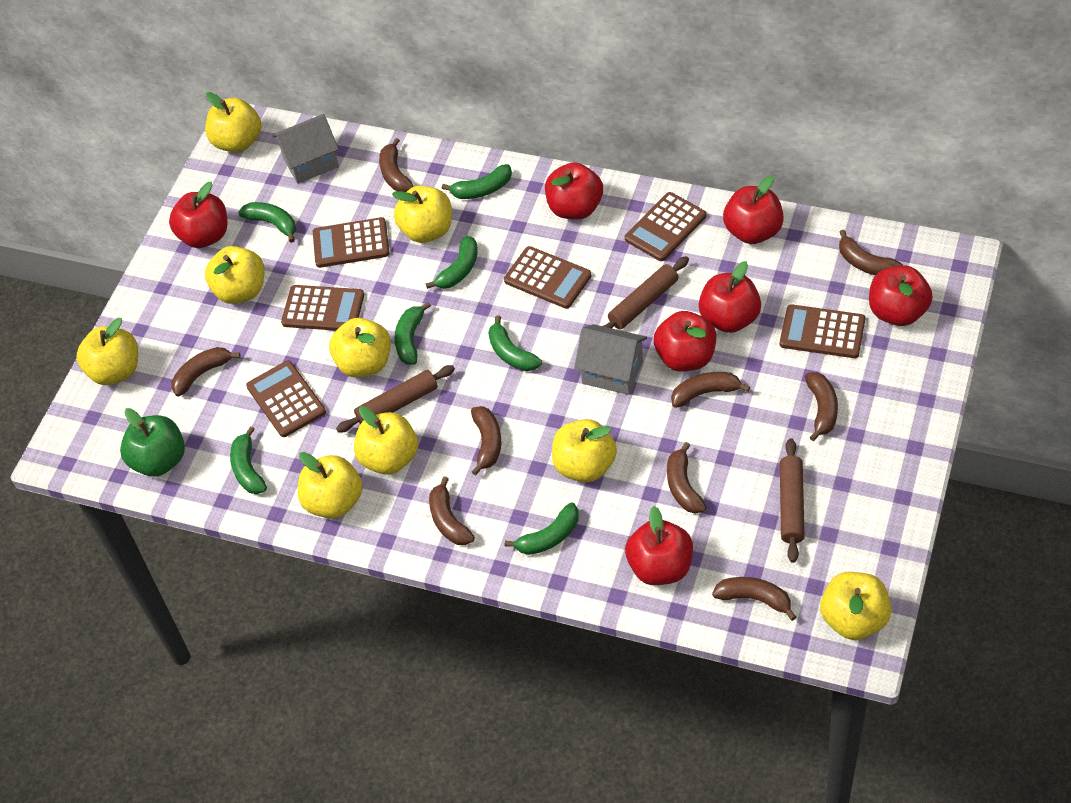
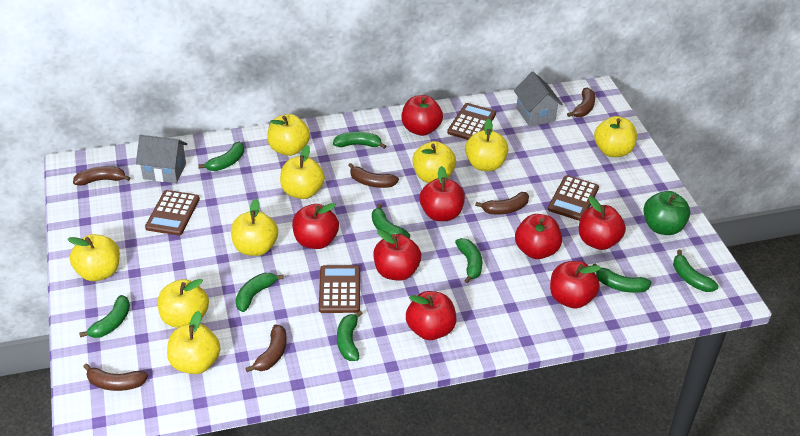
brown banana: [171,347,240,397] [379,138,414,192] [429,476,475,545] [471,406,501,476] [667,442,706,514] [671,372,750,408] [712,577,796,621] [805,372,838,441] [839,230,903,275] = 9 -> [73,166,130,186] [83,363,148,391] [245,324,287,372] [348,163,399,188] [475,192,529,214] [567,88,595,117] = 6
brown calculator: [246,360,326,437] [281,285,364,331] [313,217,389,268] [504,246,591,309] [625,192,706,261] [780,304,865,358] = 6 -> [145,190,200,236] [319,265,360,313] [447,103,496,140] [548,175,599,221] = 4
brown rolling pin: [336,365,455,433] [604,256,689,330] [780,438,805,563] = 3 -> none = 0
green banana: [230,426,267,494] [238,202,296,243] [394,302,431,365] [426,236,478,289] [442,164,512,199] [488,315,542,371] [505,502,579,555] = 7 -> [79,295,130,338] [198,142,244,171] [235,273,284,312] [333,132,386,149] [337,311,363,361] [372,203,410,238] [455,238,482,283] [593,263,652,293] [673,250,718,292] = 9
red apple: [169,182,227,248] [545,162,603,220] [625,506,693,585] [654,311,716,372] [698,261,761,333] [723,176,784,244] [869,265,933,326] = 7 -> [292,203,339,249] [374,230,421,281] [402,95,443,136] [406,291,456,340] [420,166,465,221] [515,214,562,259] [550,261,601,308] [579,196,626,250] = 8

